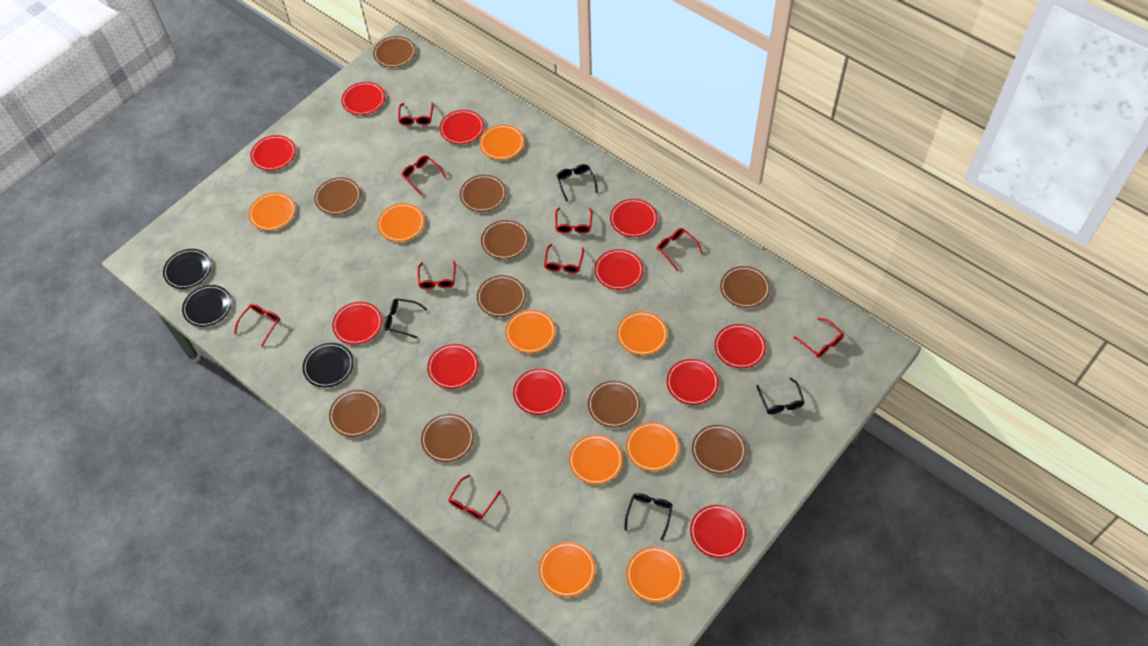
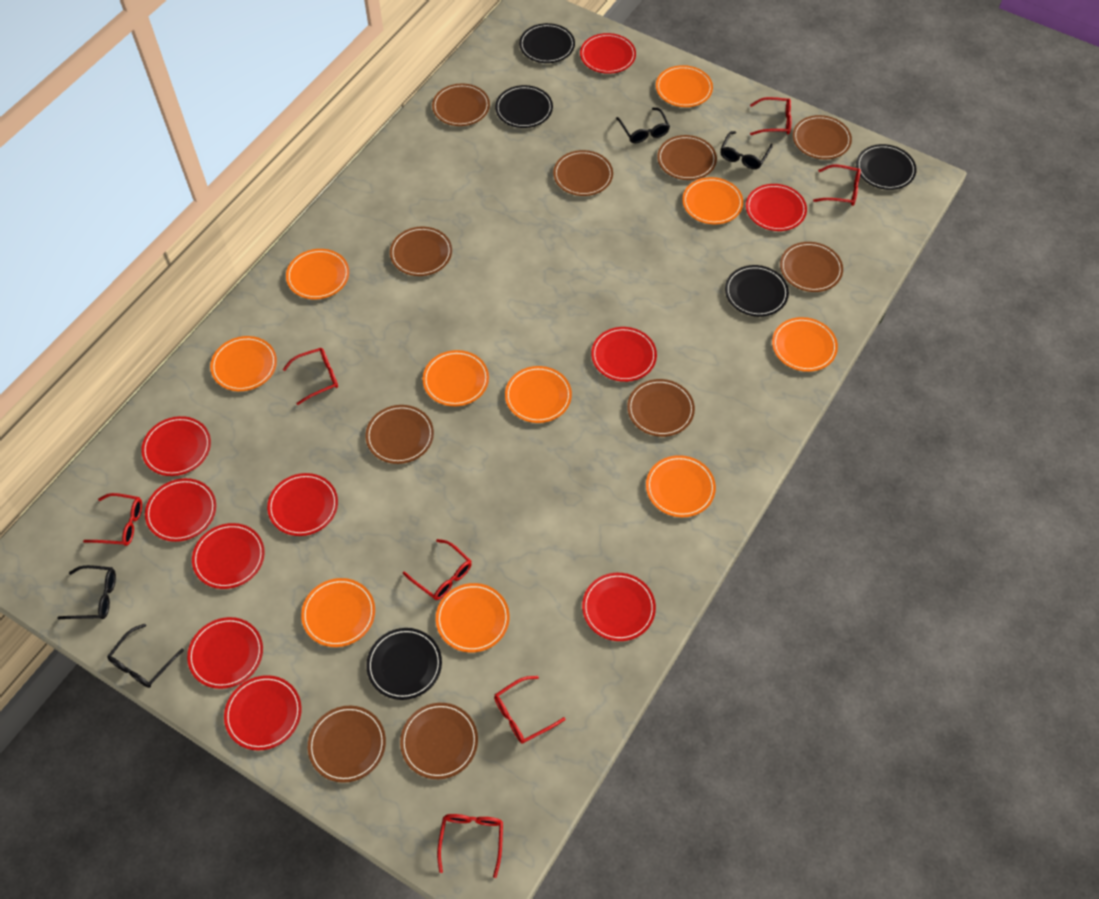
black plate: [163,249,211,289] [182,285,232,327] [302,343,354,388] = 3 -> [366,628,442,700] [495,85,553,128] [519,23,575,63] [725,265,789,317] [856,144,917,190] = 5
orange plate: [249,193,295,230] [377,203,425,242] [479,125,524,160] [505,310,556,353] [539,542,596,597] [569,435,623,484] [617,312,668,355] [626,422,680,471] [626,547,684,602] = 9 -> [210,336,277,391] [286,249,349,299] [301,578,375,647] [423,350,489,406] [436,583,510,652] [505,366,572,423] [646,455,716,517] [656,65,713,107] [682,177,743,225] [772,317,838,372] = 10
red glasses: [234,304,280,347] [398,102,434,126] [401,156,446,196] [417,261,456,289] [448,475,501,520] [544,244,584,274] [555,207,593,234] [657,228,703,271] [793,318,844,358] = 9 -> [83,493,142,546] [283,348,338,405] [403,539,472,600] [437,814,503,878] [494,676,565,744] [750,97,791,135] [813,164,861,206] = 7
red plate: [250,135,296,171] [332,302,382,345] [341,82,385,115] [427,344,478,389] [439,110,484,144] [513,369,565,415] [595,249,643,290] [610,199,657,237] [666,359,719,405] [690,505,746,558] [714,324,766,368] = 11 -> [141,416,211,476] [145,478,216,542] [187,617,263,689] [192,523,265,589] [224,675,302,751] [267,473,338,536] [580,33,636,74] [582,573,656,641] [591,327,657,382] [746,184,807,231] = 10

